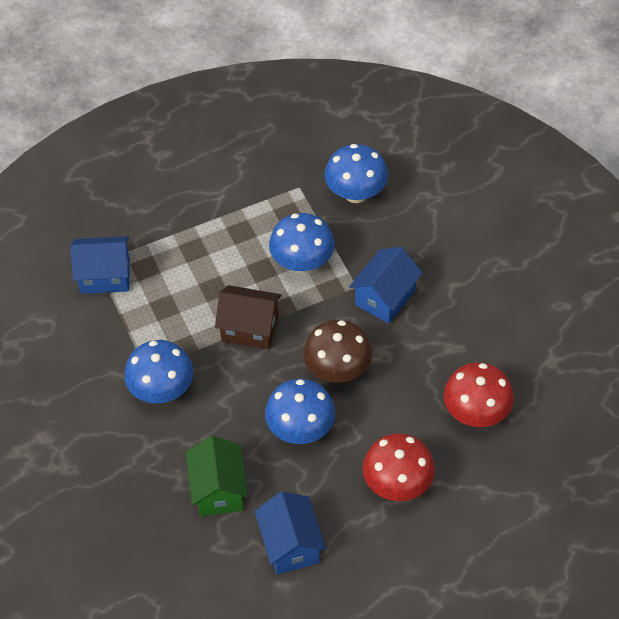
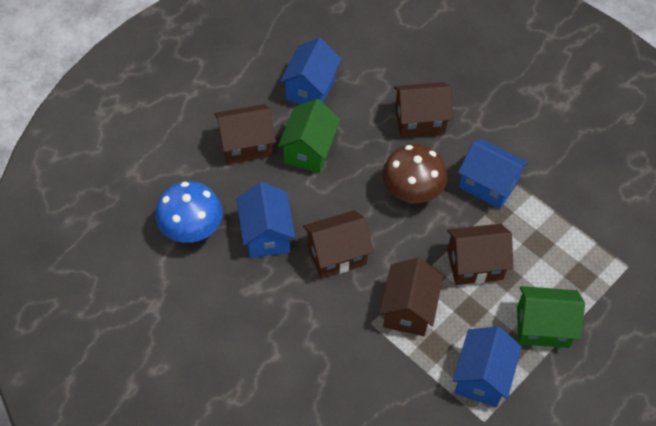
blue house: [70,236,130,294] [255,492,326,575] [349,247,422,324] = 3 -> [236,182,295,258] [280,38,342,105] [453,326,522,407] [458,139,528,209] = 4
blue mushroom: [124,340,193,403] [265,379,335,444] [269,213,335,273] [324,144,388,203] = 4 -> [155,181,223,243] = 1
brown house: [215,285,281,349] = 1 -> [214,104,276,165] [303,210,373,279] [380,258,443,336] [394,82,453,138] [447,224,514,285] = 5
green house: [186,436,248,516] = 1 -> [278,99,341,173] [517,286,585,348] = 2
red mushroom: [363,433,435,501] [443,362,514,427] = 2 -> none = 0

